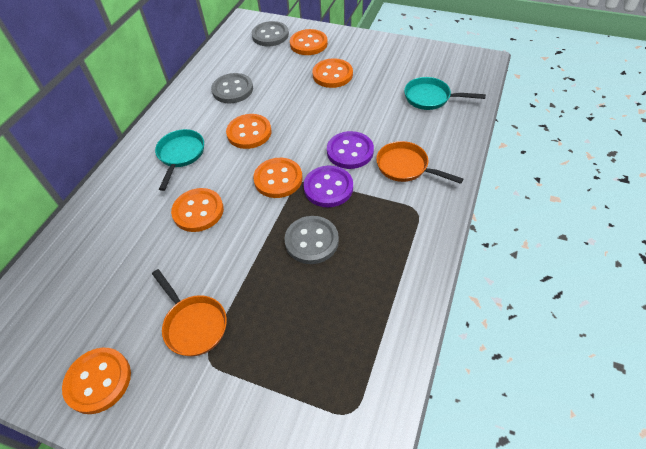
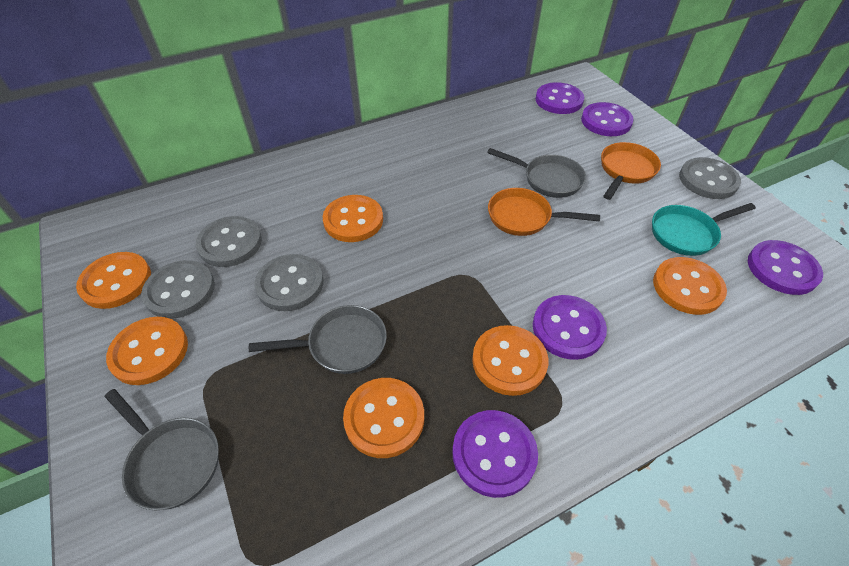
grey button: [211,73,253,103] [252,21,289,46] [284,216,339,264] = 3 -> [141,260,215,319] [196,216,262,267] [254,254,323,311] [679,157,741,199] = 4
grey pan: none = 0 -> [105,389,219,510] [249,305,387,374] [487,148,586,198] = 3
purple button: [303,166,353,207] [327,131,374,169] = 2 -> [452,410,538,498] [533,295,607,360] [535,82,584,114] [581,102,634,136] [748,240,823,295] = 5
turquoise pan: [155,129,204,191] [404,77,486,110] = 2 -> [652,203,756,256] = 1

